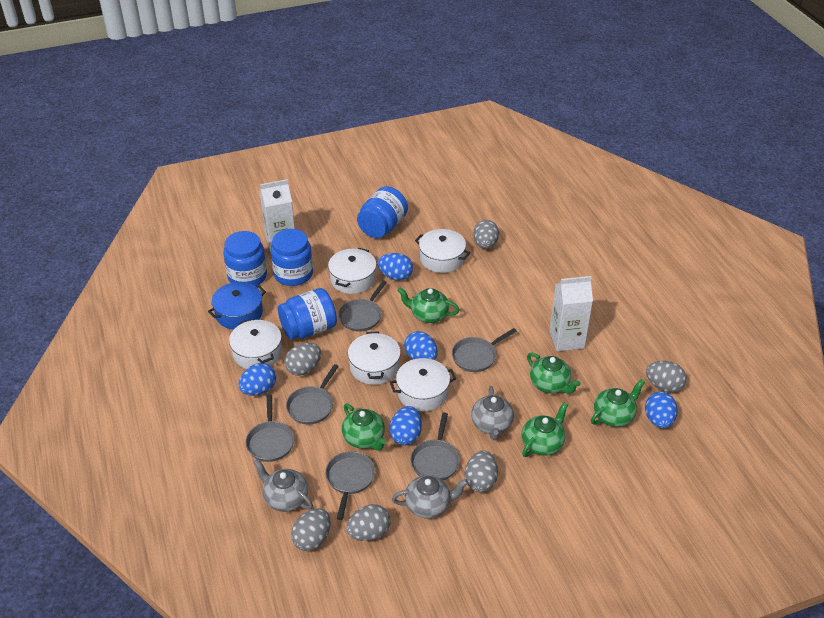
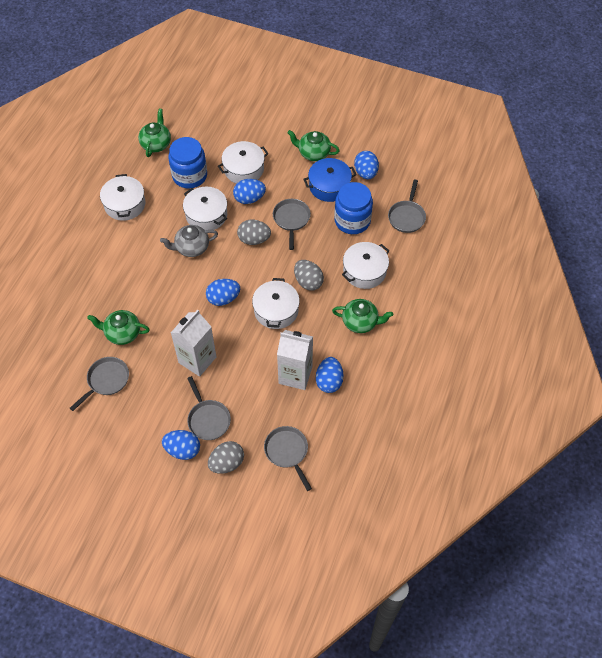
blue jar: [223,231,267,286] [271,229,313,286] [278,288,337,340] [357,186,408,238] = 4 -> [168,137,207,189] [334,182,373,234] = 2
green teapot: [342,404,386,451] [397,288,459,323] [522,402,568,457] [527,353,580,394] [591,379,645,427] = 5 -> [87,310,150,345] [138,108,171,157] [287,130,340,161] [332,299,393,333] = 4
grey egg: [285,343,321,376] [291,508,331,551] [346,504,391,541] [465,451,498,492] [473,220,499,249] [646,361,687,392] = 6 -> [208,441,244,474] [237,220,271,245] [294,260,324,291] = 3
grey pan: [245,394,294,462] [286,364,339,425] [325,451,375,520] [338,281,387,332] [410,412,460,480] [452,328,517,372] = 6 -> [70,357,129,411] [187,376,231,440] [264,426,312,491] [273,199,311,250] [388,180,426,233] = 5
grey teapot: [253,459,313,512] [392,475,468,518] [471,386,514,440] = 3 -> [160,225,218,257] = 1

